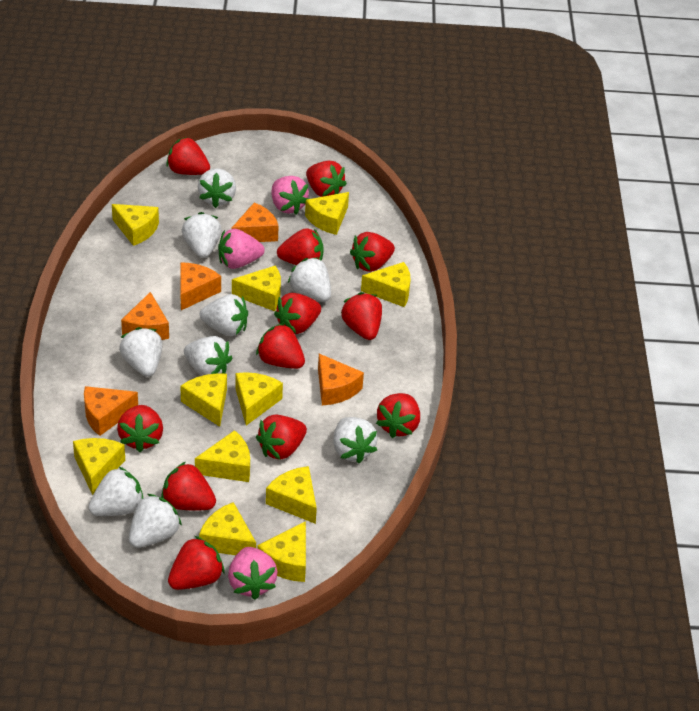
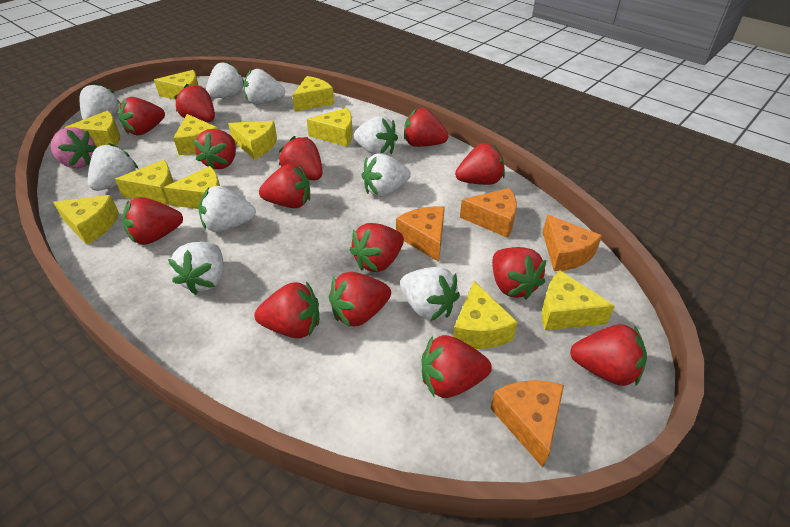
orange cheese: [84,386,138,436] [121,292,169,340] [180,262,221,310] [231,202,278,242] [318,354,364,405] = 5 -> [396,206,445,262] [460,188,517,238] [490,380,564,468] [543,214,602,271] = 4
pink strawberry: [218,229,265,269] [228,547,278,600] [272,176,309,214] = 3 -> [51,127,97,168] = 1
red strawberry: [117,405,163,452] [161,462,216,511] [166,137,210,175] [168,536,225,590] [256,323,305,369] [256,415,307,460] [274,293,321,334] [277,228,324,265] [306,161,347,197] [341,292,382,340] [350,232,395,272] [376,393,420,438] = 12 -> [118,97,165,136] [122,197,183,245] [174,84,215,122] [193,129,236,170] [254,282,319,339] [259,164,310,208] [279,136,323,180] [329,272,391,327] [350,223,404,272] [404,108,449,147] [422,335,492,398] [455,143,505,185] [492,247,546,299] [570,324,647,386] = 14

